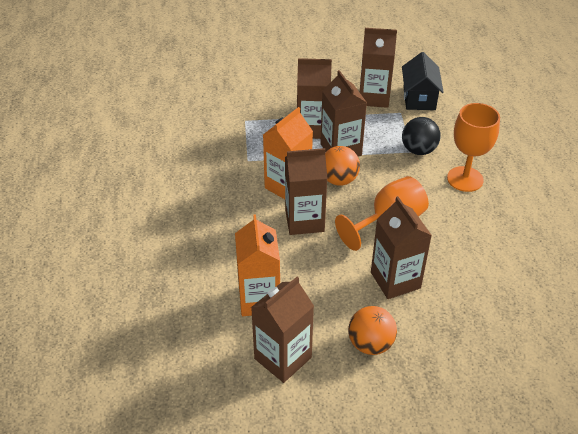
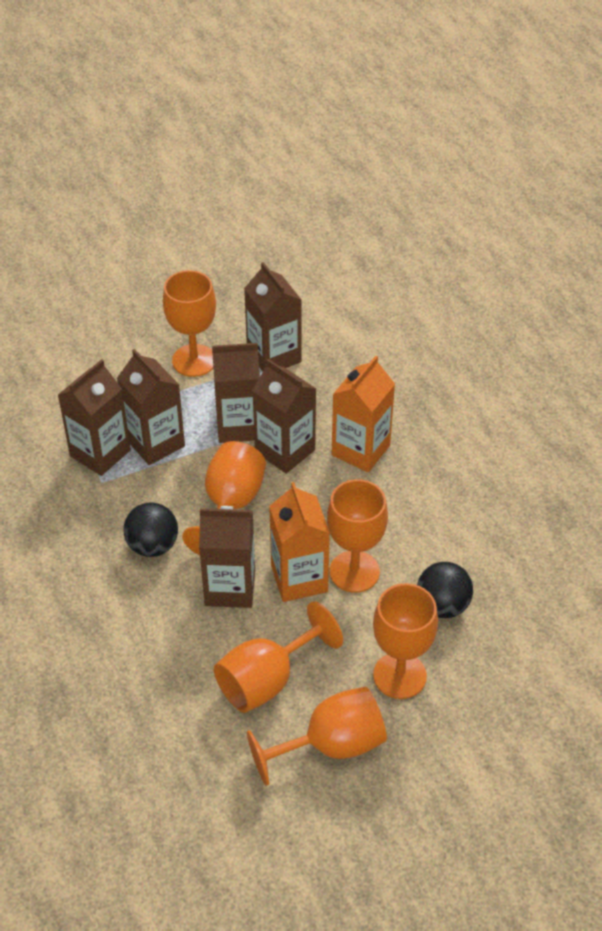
black ball: [402,117,440,155] = 1 -> [123,503,178,557] [417,562,473,618] = 2
black house: [402,52,444,110] = 1 -> none = 0
orange ball: [325,146,360,186] [348,306,397,355] = 2 -> none = 0
orange goblet: [335,176,429,251] [447,103,500,192] = 2 -> [163,270,216,377] [182,441,266,555] [214,601,343,713] [247,687,387,786] [327,479,388,593] [373,583,438,699] = 6

